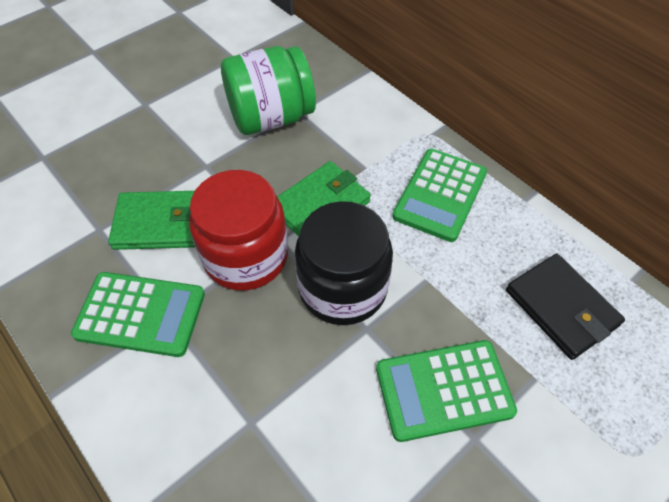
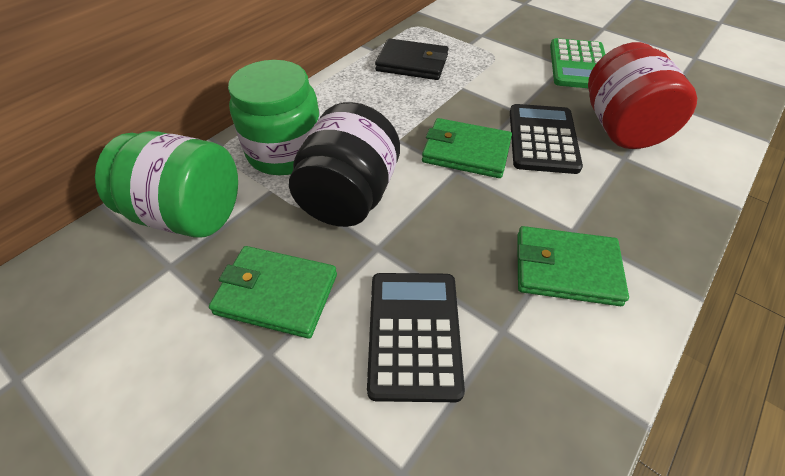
black calculator: none = 0 -> [367,273,465,402] [510,104,583,174] = 2
green calculator: [71,272,205,357] [376,340,517,442] [392,149,487,242] = 3 -> [550,38,605,88] = 1
green jar: [221,46,316,135] = 1 -> [95,131,238,238] [228,60,320,175] = 2
green wallet: [108,191,195,250] [277,161,371,236] = 2 -> [209,246,337,339] [422,118,512,178] [517,226,629,306] = 3

